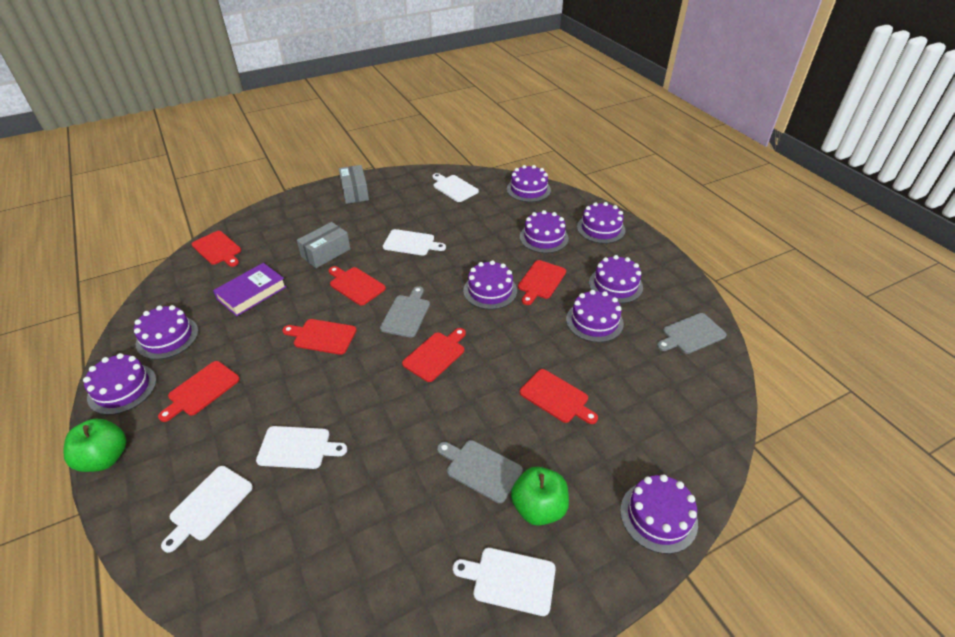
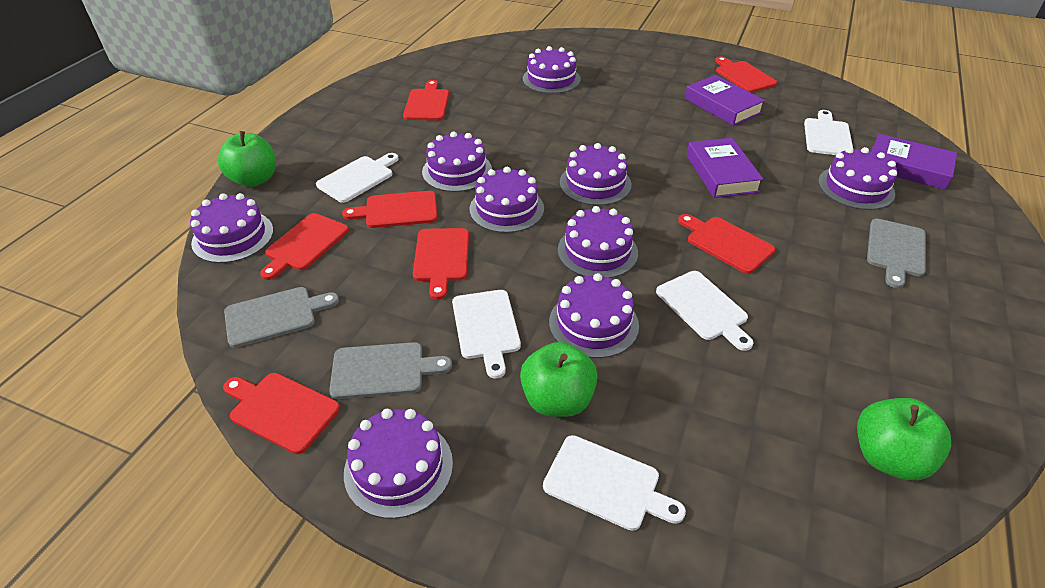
green apple: [63,419,126,472] [511,467,569,526] = 2 -> [218,131,276,187] [520,342,598,417] [857,398,951,481] = 3
grey box: [297,222,350,268] [339,165,369,204] = 2 -> none = 0
purple book: [213,263,286,316] = 1 -> [685,75,765,126] [687,138,763,198] [871,134,957,190] = 3

